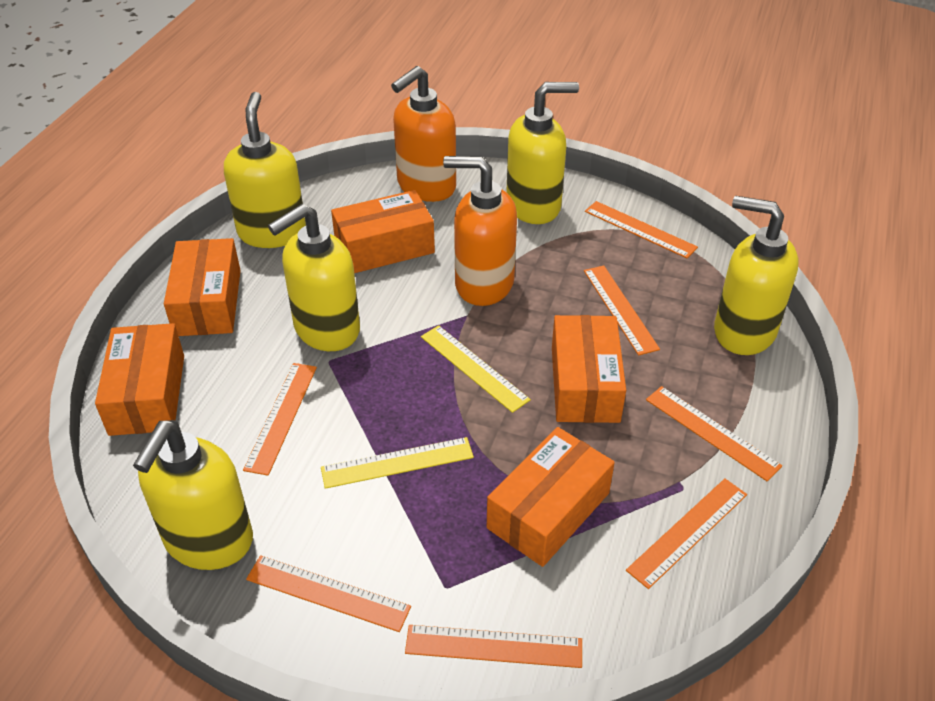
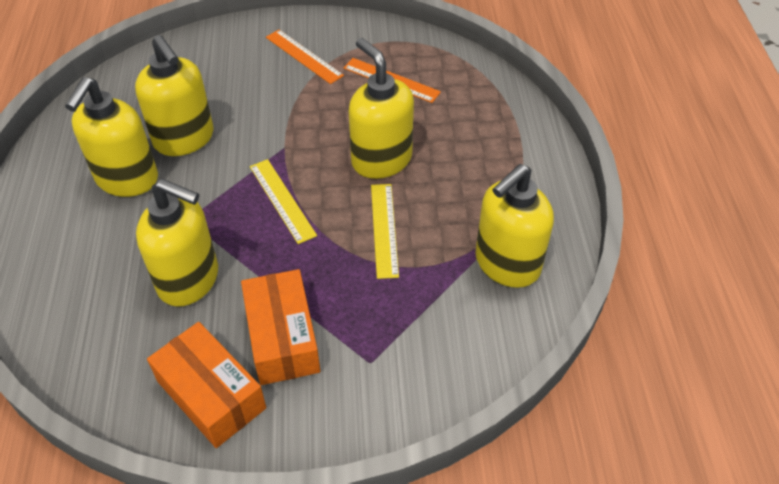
orange box: [95,323,184,436] [164,238,241,336] [331,190,435,273] [487,427,615,567] [552,315,626,423] = 5 -> [147,322,266,448] [241,269,320,385] = 2
orange ruler: [243,363,317,476] [246,555,411,632] [405,625,582,668] [584,266,660,356] [585,201,698,258] [626,478,747,589] [646,386,782,481] = 7 -> [266,30,344,84] [344,58,441,103] = 2
orange soap dispenser: [391,66,456,202] [443,156,517,306] = 2 -> none = 0

